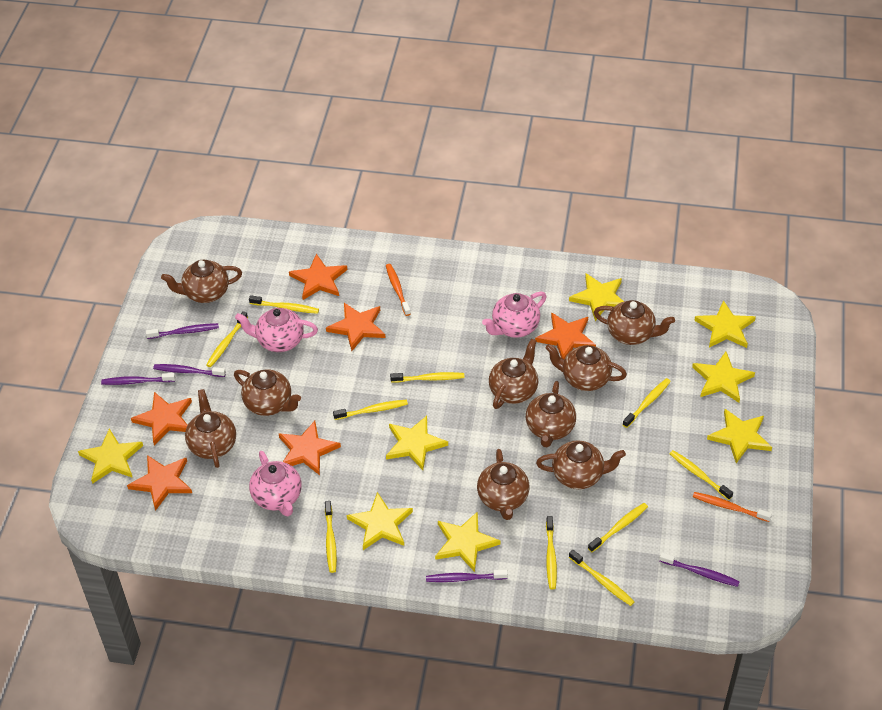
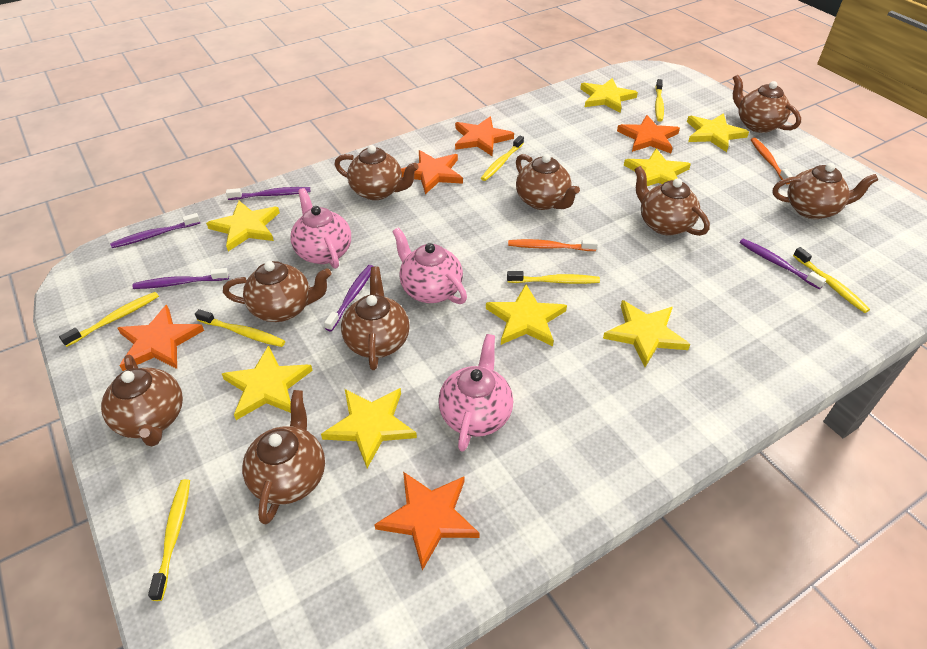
orange star: [127,455,192,511] [131,392,192,445] [279,421,341,475] [289,254,347,300] [326,303,385,351] [535,312,596,359] = 6 -> [117,305,204,371] [374,472,480,571] [401,150,463,194] [455,116,514,156] [617,115,680,153] = 5
yellow toothbrush: [206,311,248,367] [249,295,319,314] [325,501,337,573] [333,400,408,420] [390,372,465,383] [546,516,557,589] [569,550,634,606] [588,503,648,552] [622,378,671,428] [670,450,733,500] = 10 -> [59,292,159,347] [148,479,190,601] [195,309,285,347] [481,135,524,181] [507,271,600,284] [655,79,664,122] [793,247,870,313] = 7

